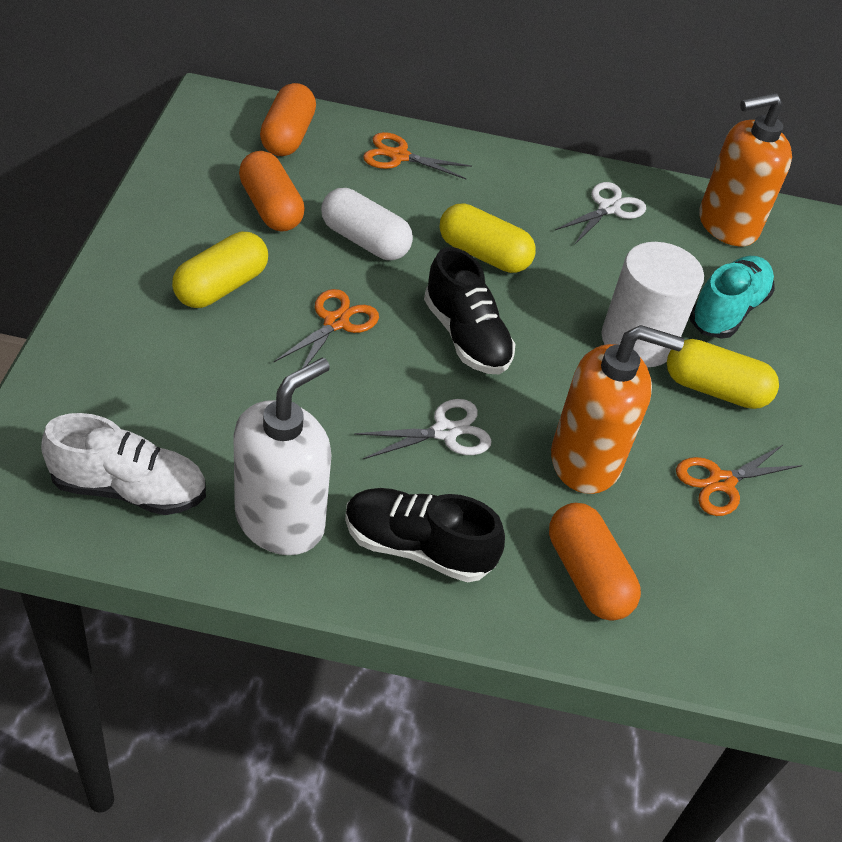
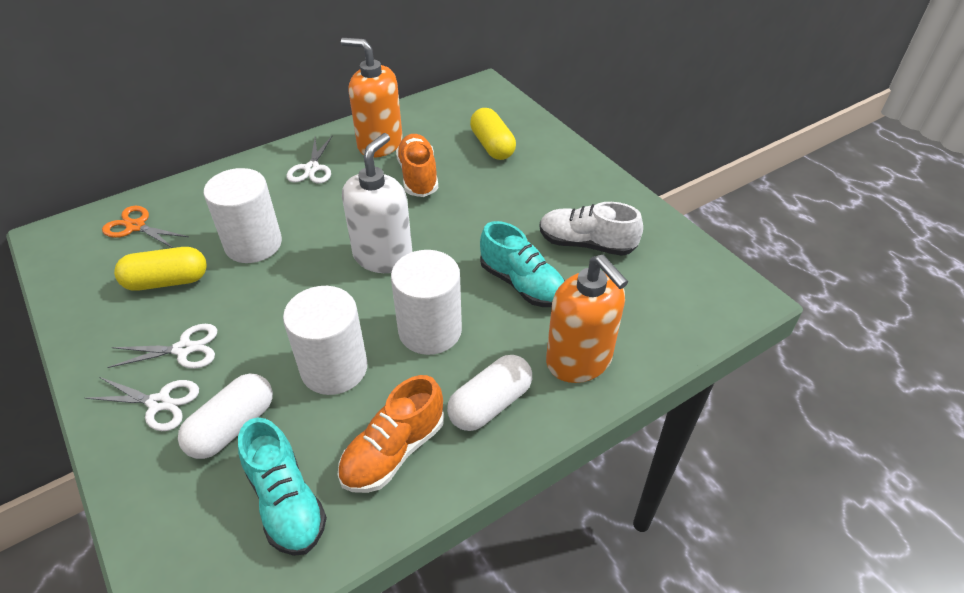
black shoe: [345,488,505,582] [424,247,515,374] = 2 -> none = 0
orange capsule: [239,151,305,231] [260,83,316,156] [549,503,641,621] = 3 -> none = 0
orange scissors: [274,289,379,368] [363,132,472,179] [676,445,803,516] = 3 -> [102,206,189,248] = 1
orange shoe: none = 0 -> [337,375,444,493] [396,134,438,197] = 2
turquoise shoe: [689,256,775,339] = 1 -> [238,418,327,556] [480,221,565,307] = 2
white capsule: [321,188,413,260] = 1 -> [178,373,273,459] [447,355,532,431] = 2
white cylinder: [602,242,704,367] = 1 -> [204,168,282,263] [283,286,367,395] [391,250,462,355] = 3
white scissors: [354,399,492,459] [555,182,646,244] = 2 -> [85,377,199,431] [107,324,217,369] [286,136,332,183] = 3
yellow capsule: [172,232,268,308] [440,203,536,273] [667,339,779,409] = 3 -> [114,247,207,291] [470,108,516,160] = 2

